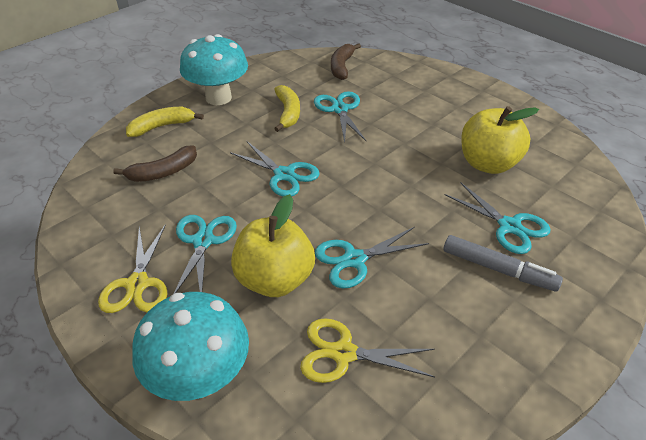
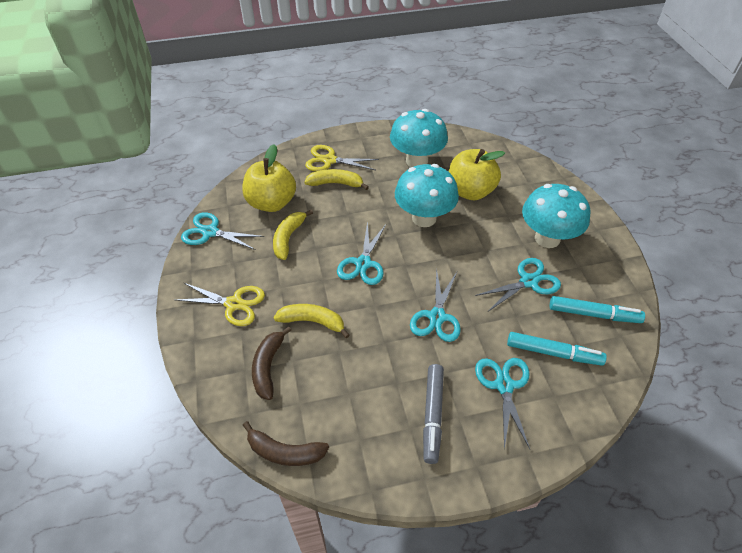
turquoise marker: none = 0 -> [507,332,607,366] [550,296,645,323] = 2
turquoise mushroom: [132,292,249,401] [180,34,248,105] = 2 -> [390,109,448,167] [395,164,459,227] [522,184,590,248] = 3
yellow banana: [126,107,204,137] [274,85,300,132] = 2 -> [273,210,313,260] [274,304,350,338] [304,169,369,190] = 3

